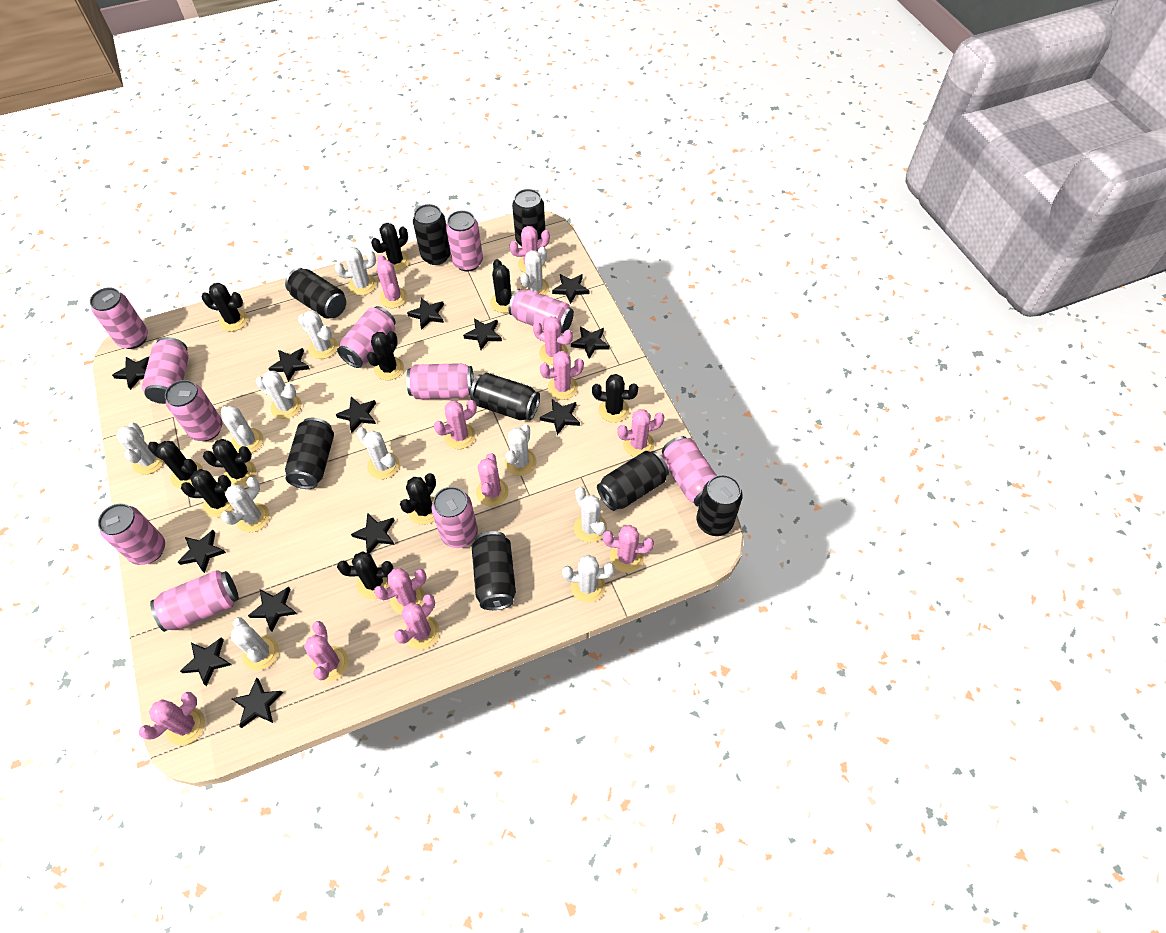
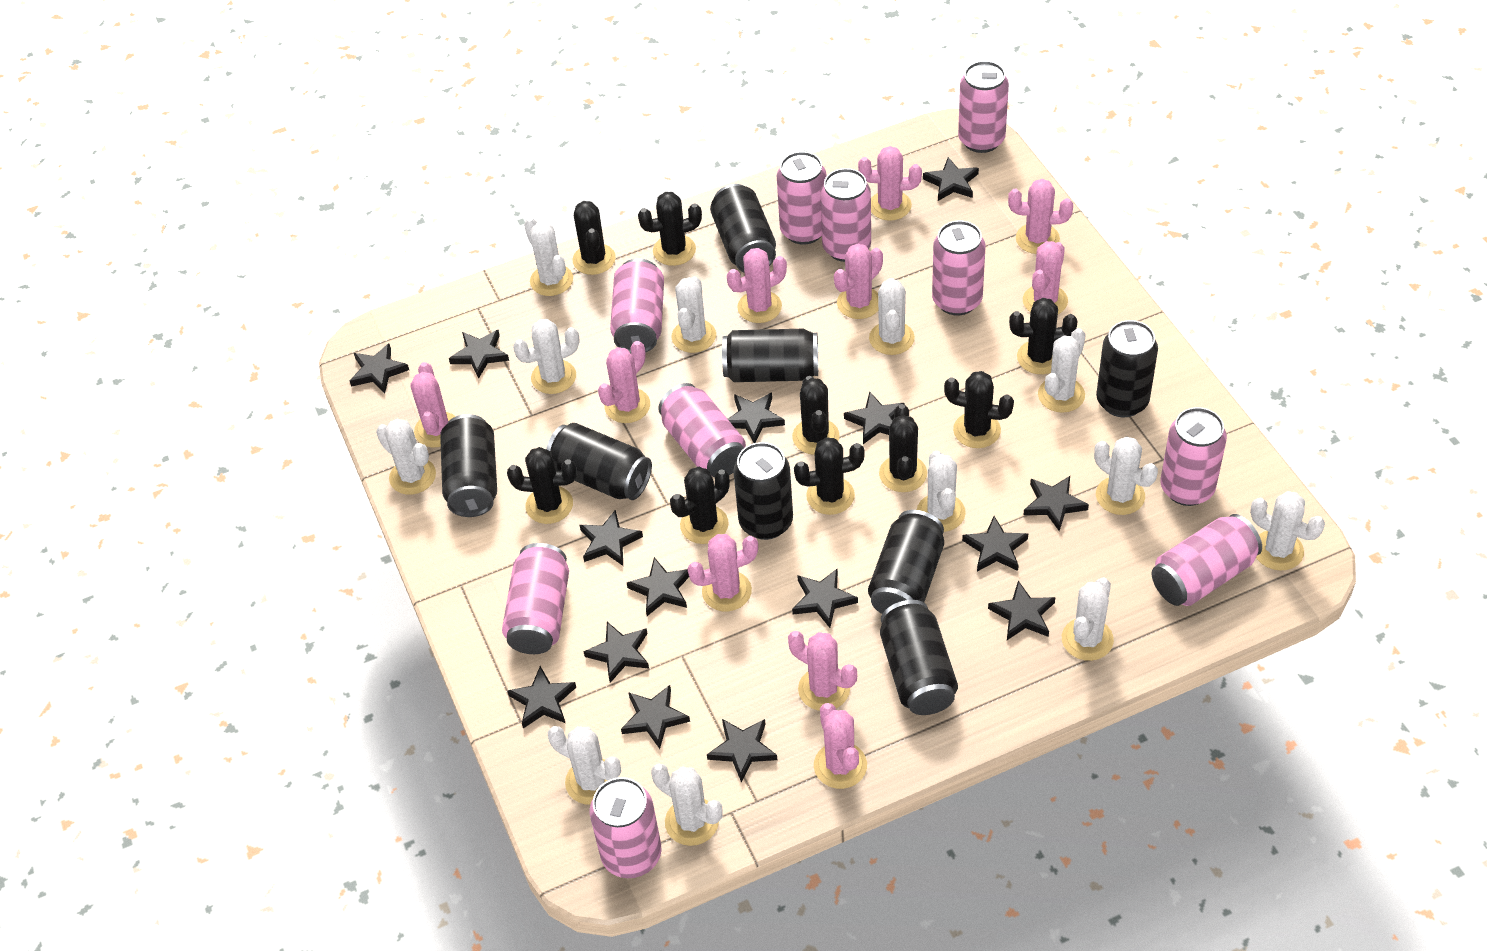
black cactus: [148,441,203,489] [181,469,234,517] [202,283,248,331] [203,439,256,486] [337,551,394,599] [367,331,404,380] [371,223,410,271] [400,473,436,525] [490,259,513,313] [592,374,638,423] = 10 -> [507,447,577,524] [573,201,616,275] [638,192,702,266] [670,467,730,544] [792,376,839,455] [794,437,865,515] [879,404,927,492] [944,371,1014,448] [1009,298,1078,374] = 9
black star: [112,356,150,390] [178,530,226,573] [180,638,231,686] [232,677,283,728] [248,587,297,632] [268,348,310,382] [336,397,376,433] [351,513,395,553] [407,298,444,330] [463,318,502,350] [540,399,580,435] [552,274,589,304] [571,327,610,359] = 13 -> [350,343,409,393] [449,330,509,379] [507,666,576,728] [580,510,643,566] [584,622,649,683] [621,685,690,749] [627,557,689,616] [707,719,777,782] [728,392,785,443] [792,568,858,628] [844,391,905,444] [923,157,979,201] [962,516,1028,572] [988,581,1055,640] [1023,476,1089,531] = 15
pink cactus: [139,692,205,745] [304,621,349,681] [374,568,427,615] [377,255,408,308] [394,594,440,650] [434,400,477,449] [476,453,509,506] [510,226,550,273] [533,316,573,365] [540,351,584,400] [603,525,654,573] [617,409,664,457] = 12 -> [410,362,456,447] [598,341,650,423] [688,534,758,611] [727,248,787,323] [788,631,857,711] [814,703,867,789] [834,244,883,319] [858,146,922,221] [1008,179,1073,254] [1023,241,1068,314] = 10
pink can: [90,288,148,349] [98,504,165,565] [142,337,189,404] [150,570,239,632] [165,380,222,441] [337,306,396,368] [406,363,474,399] [432,487,478,548] [446,210,483,272] [509,289,574,334] [662,436,717,506] = 11 -> [502,543,569,654] [590,777,661,878] [610,258,664,353] [658,383,746,477] [777,151,827,245] [820,168,871,262] [932,220,985,315] [958,61,1009,153] [1152,514,1262,606] [1160,407,1227,506] = 10

